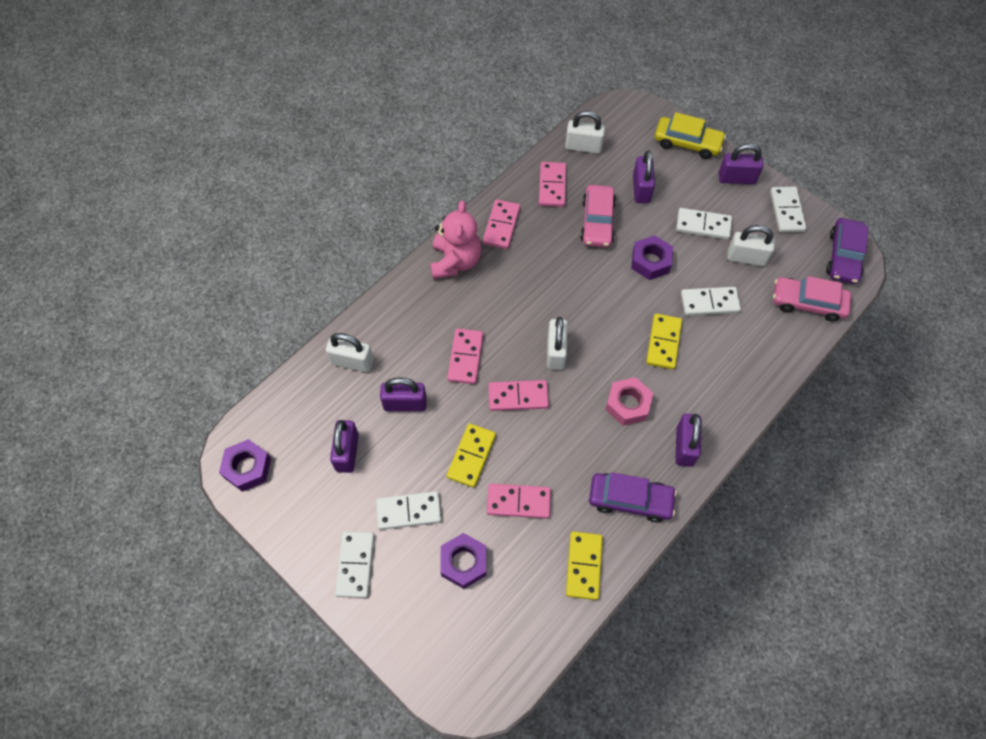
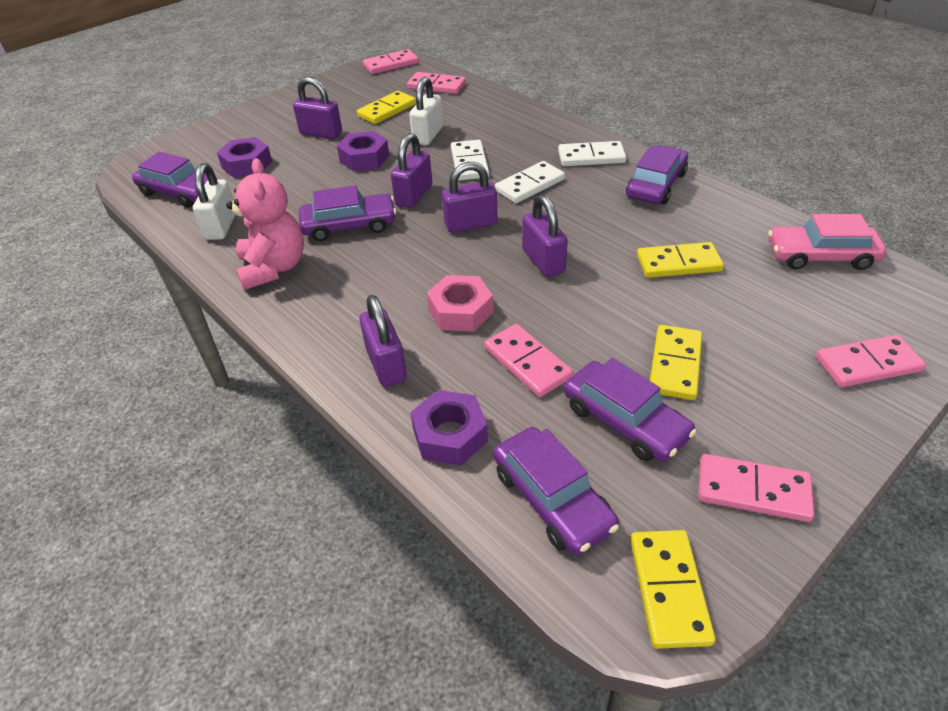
pink car: [580,185,616,247] [773,276,851,322] = 2 -> [768,214,886,270] = 1
purple car: [589,472,677,522] [826,218,868,284] = 2 -> [132,152,218,208] [299,185,396,241] [493,427,619,555] [564,358,696,462] [626,145,688,205] = 5
white domino: [335,531,374,598] [376,491,441,530] [676,208,732,240] [681,287,741,316] [770,187,806,232] = 5 -> [451,140,489,181] [495,161,565,203] [558,141,626,166] = 3
white padlock: [326,333,374,372] [547,317,568,370] [565,111,605,154] [727,225,775,266] = 4 -> [193,163,235,240] [409,77,443,145] = 2
yellow car: [654,112,726,159] = 1 -> none = 0
yellow domino: [446,423,496,488] [566,531,603,600] [646,314,682,370] = 3 -> [357,91,416,124] [630,530,716,649] [637,242,724,278] [650,325,702,400] = 4

